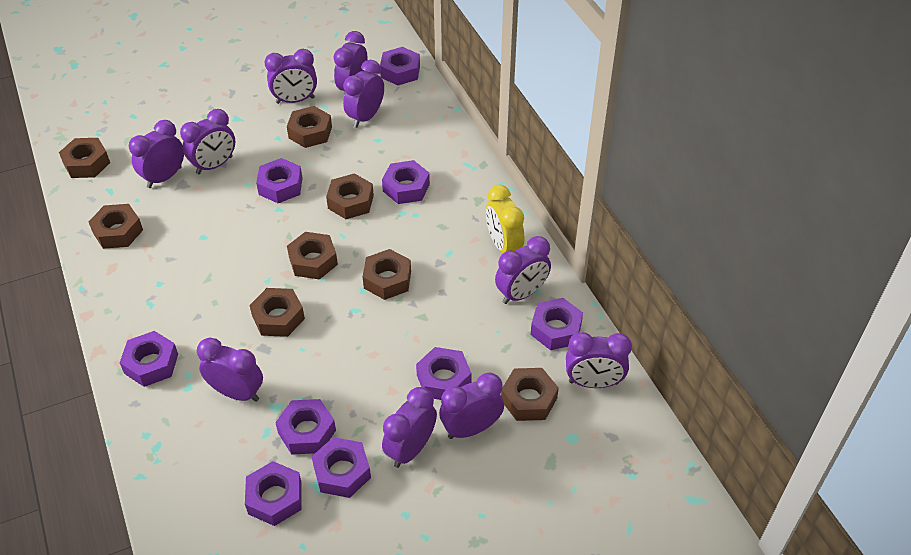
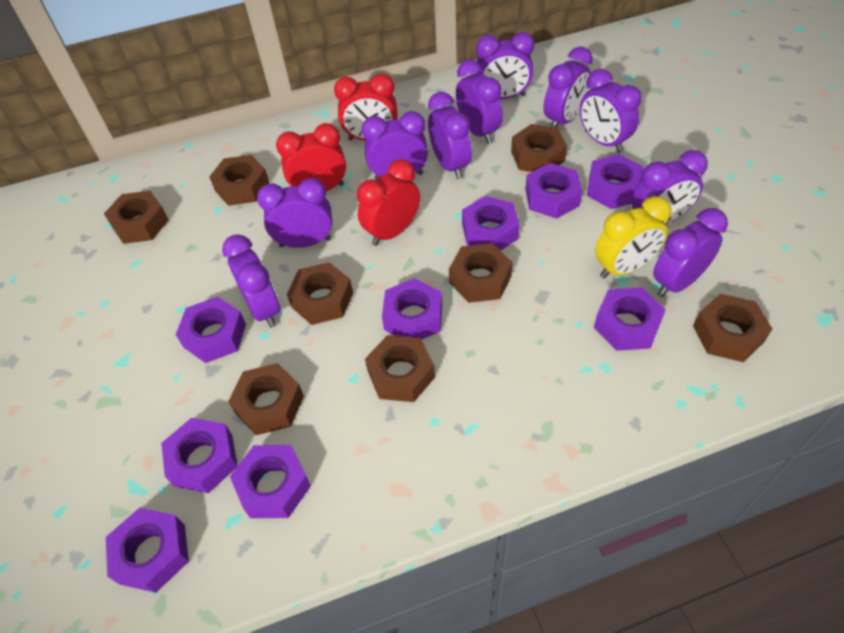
red clock: none = 0 -> [276,123,346,191] [334,74,397,141] [357,159,420,246] = 3

